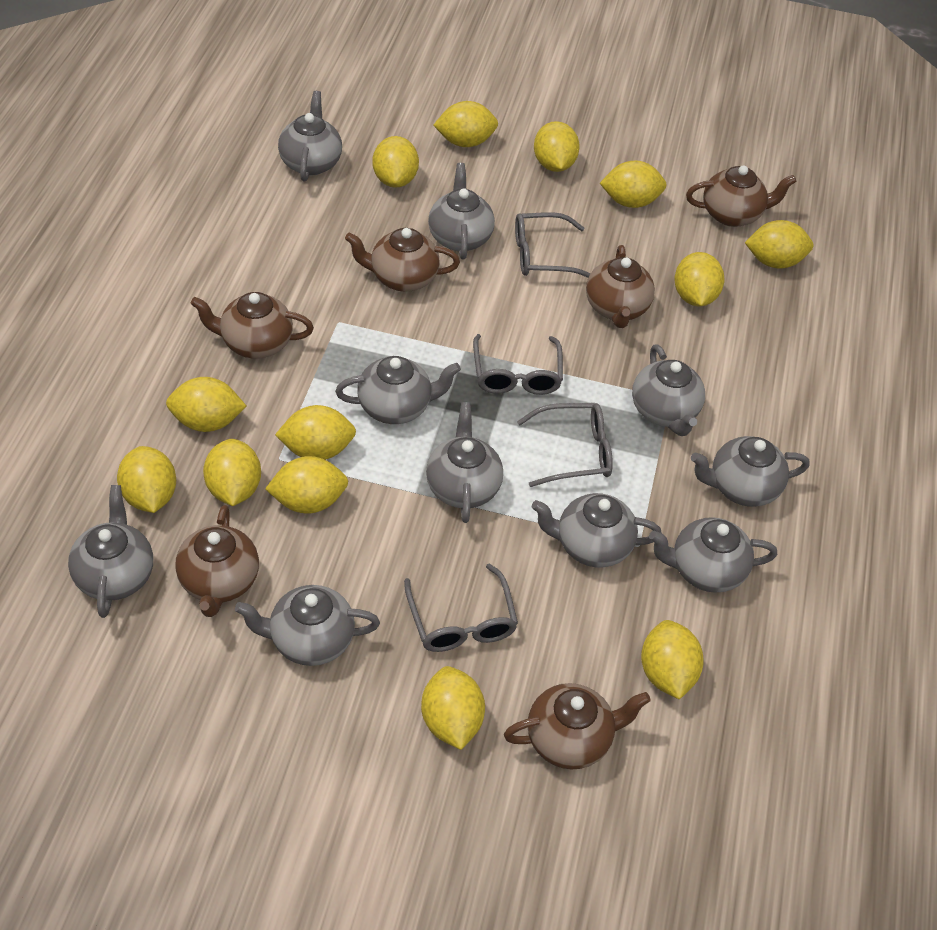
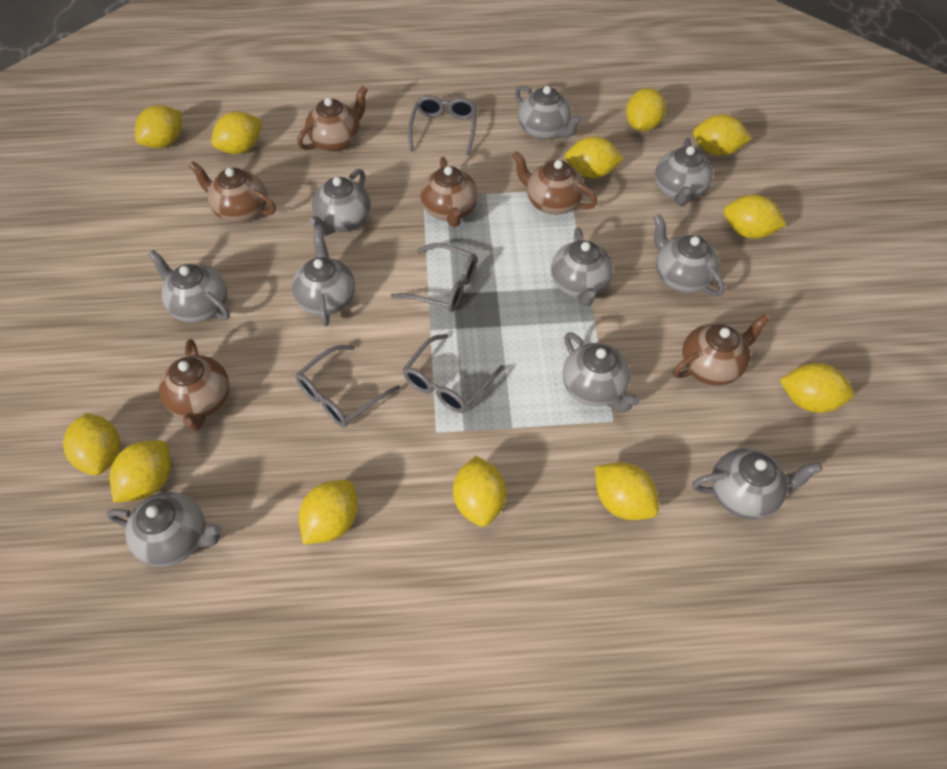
yellow lemon: [117,446,176,513] [166,377,246,432] [203,439,261,506] [265,456,348,514] [275,405,356,460] [372,136,419,188] [421,666,485,750] [433,101,498,147] [534,121,580,172] [600,161,667,208] [641,620,704,700] [674,252,725,306] [745,220,813,269] = 13 -> [63,413,120,475] [110,440,171,502] [135,105,182,148] [211,111,262,154] [299,480,358,544] [453,456,506,527] [565,136,624,178] [595,462,659,520] [626,88,666,131] [693,114,751,156] [724,195,786,239] [780,363,854,413] = 12

